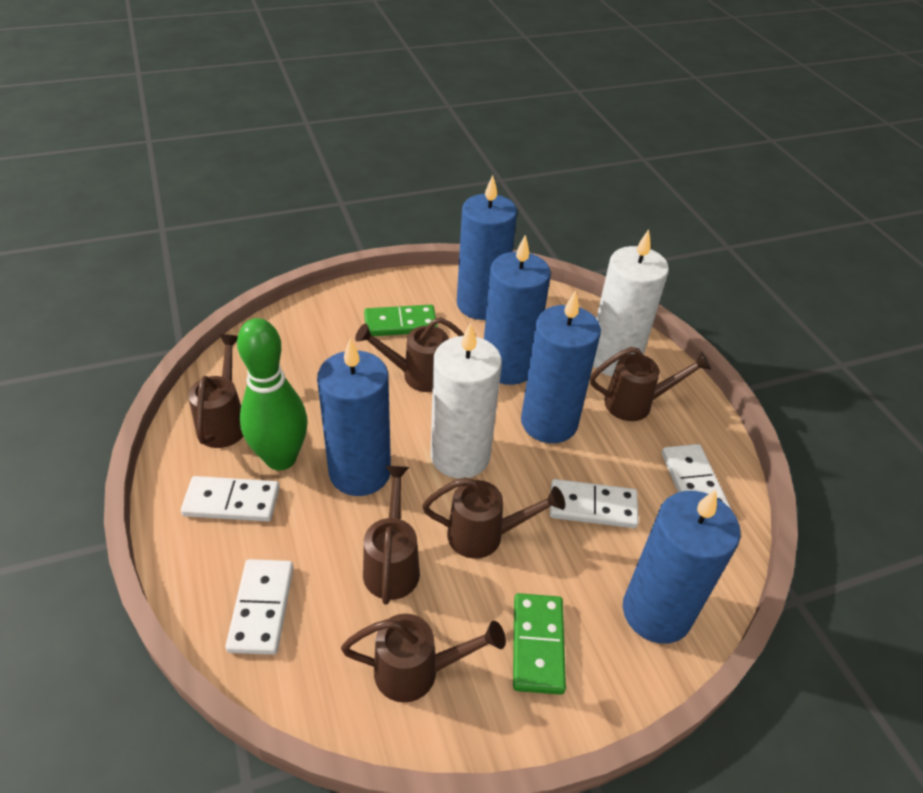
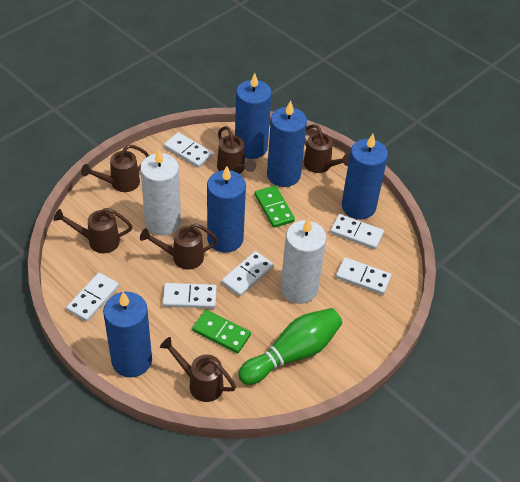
white domino: [181,476,280,522] [225,559,294,655] [550,479,639,528] [662,444,731,509] = 4 -> [66,272,119,322] [162,283,217,309] [164,132,213,168] [222,251,274,296] [330,214,384,249] [336,257,392,295] = 6

